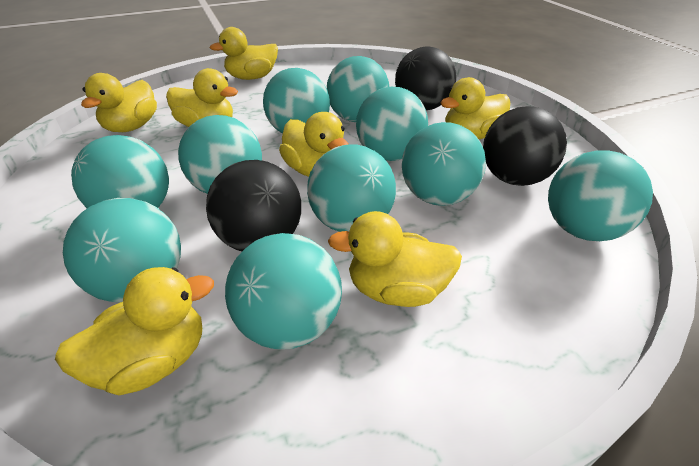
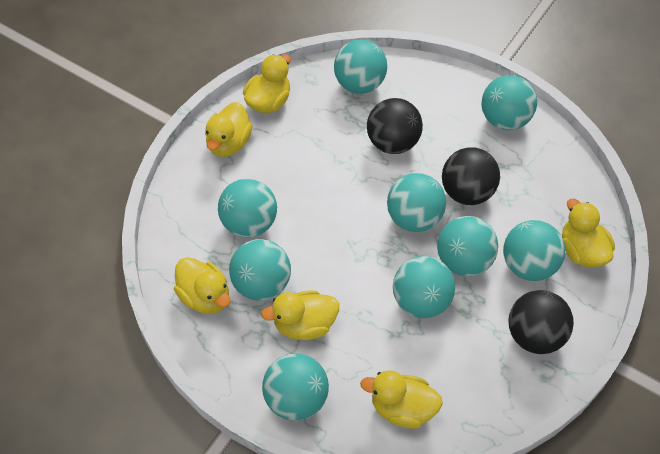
turquoise ball: [63,198,181,302] [71,135,169,208] [178,115,262,194] [225,233,342,350] [263,68,330,133] [307,144,396,232] [327,56,389,122] [356,87,428,161] [402,122,486,206] [548,150,653,241] = 10 -> [218,178,277,238] [229,239,291,301] [262,354,329,421] [334,40,387,94] [387,173,446,232] [393,256,455,318] [437,216,498,277] [482,75,537,130] [503,220,565,281] = 9
yellow duck: [55,267,214,395] [81,73,157,132] [166,68,238,127] [210,27,278,80] [279,112,349,177] [328,211,462,307] [440,77,510,139] = 7 -> [174,257,230,314] [205,102,252,157] [243,54,291,113] [261,291,339,340] [360,370,443,429] [562,199,615,267] = 6

